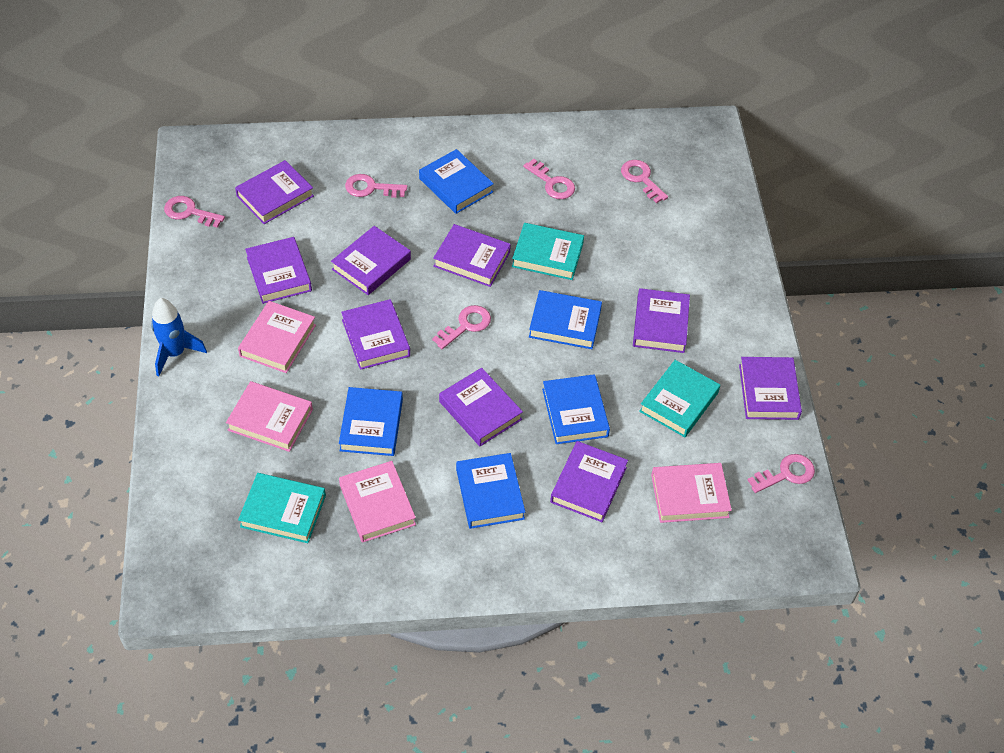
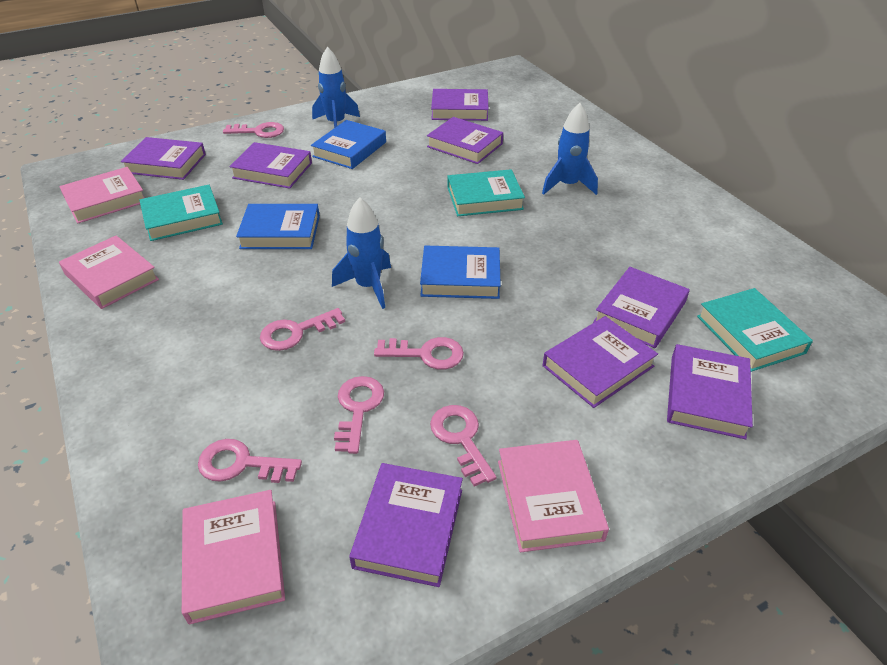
blue book: [339,387,403,456] [419,149,494,214] [456,453,525,529] [529,290,602,349] [542,374,610,444] = 5 -> [236,204,320,249] [311,120,386,169] [420,246,501,299] = 3
blue rocket: [151,298,207,376] = 1 -> [312,47,360,128] [332,197,391,309] [542,103,598,195] = 3
purple book: [235,160,314,224] [245,237,312,304] [331,226,411,295] [341,299,410,370] [433,224,511,287] [439,368,523,446] [550,441,628,522] [633,288,690,353] [739,357,802,420] = 9 -> [121,137,206,180] [229,142,312,189] [349,463,463,587] [427,117,503,164] [431,89,489,121] [543,316,658,408] [593,267,690,348] [667,344,753,439] = 8

